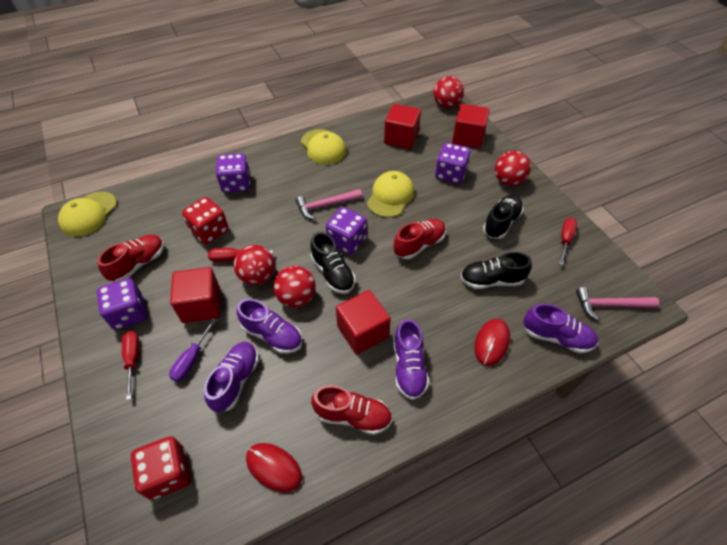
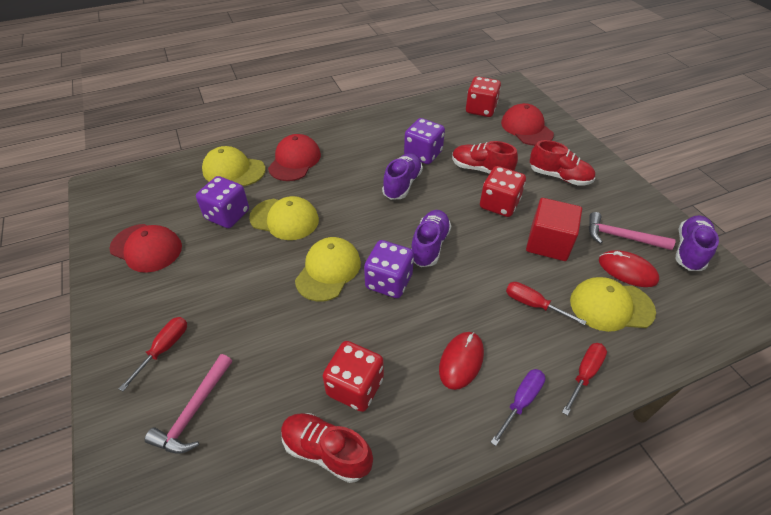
black shoe: [310,232,355,294] [460,252,532,289] [483,195,524,239] = 3 -> none = 0
purple dice: [97,278,147,330] [216,153,250,193] [326,207,367,255] [435,143,471,184] = 4 -> [196,176,249,228] [364,240,414,298] [404,118,445,164] = 3
purple shoe: [204,342,259,412] [237,299,302,354] [393,319,429,400] [523,304,598,354] = 4 -> [382,153,423,200] [411,210,451,267] [676,215,719,271] = 3
red ball: [234,245,275,285] [273,266,316,308] [433,76,464,108] [495,151,531,186] = 4 -> none = 0
red cap: none = 0 -> [109,224,182,273] [268,134,321,181] [501,103,554,146] = 3
red cube: [170,267,220,323] [336,290,391,354] [384,104,421,149] [452,104,490,149] = 4 -> [526,198,582,261] = 1
red dice: [131,436,191,500] [182,197,229,244] = 2 -> [323,341,384,412] [466,76,501,117] [480,166,526,217] = 3
yellow cap: [58,192,117,237] [301,129,346,165] [367,171,414,218] = 3 -> [202,146,266,186] [249,196,319,240] [295,237,361,301] [570,277,656,332] = 4

